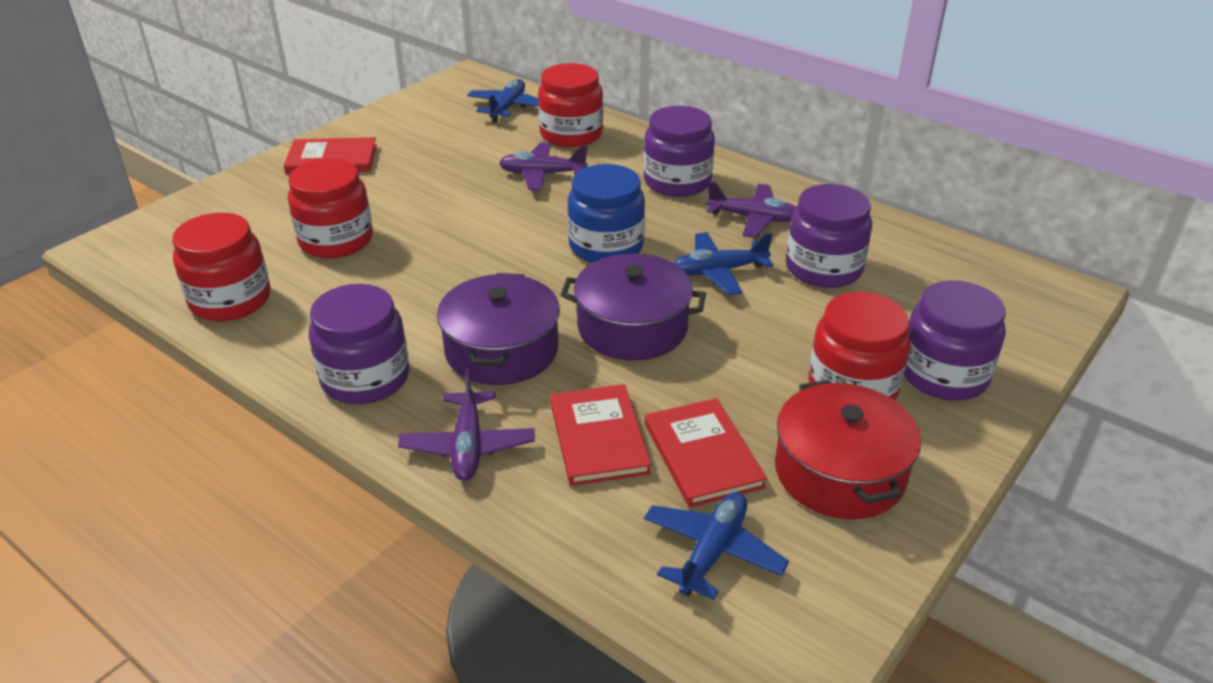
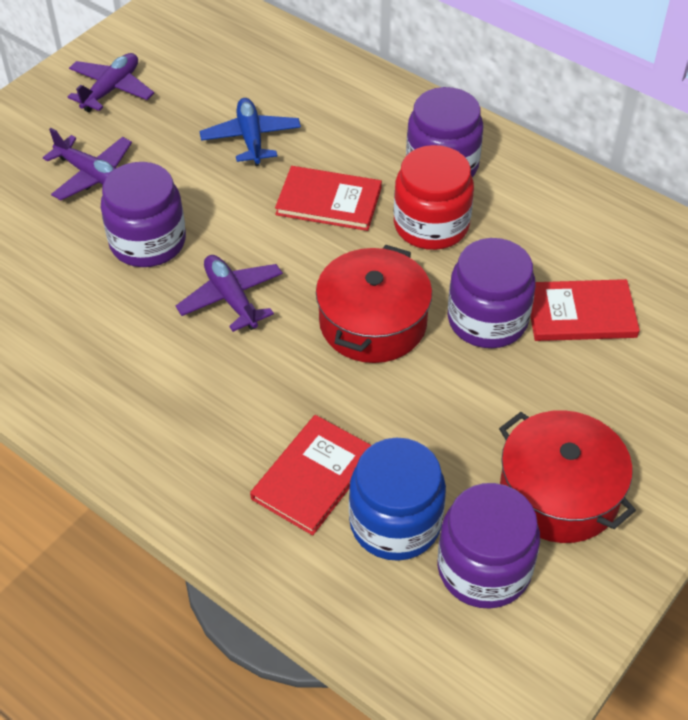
blue plane: [467,79,538,123] [644,492,789,600] [674,232,773,295] = 3 -> [200,98,301,166] = 1
purple pot: [437,273,560,385] [561,254,706,361] = 2 -> none = 0
red jar: [172,213,270,321] [288,159,373,258] [538,63,603,147] [808,292,911,400] = 4 -> [394,145,474,250] = 1
red pot: [775,380,921,519] = 1 -> [316,245,432,363] [499,410,636,543] = 2

